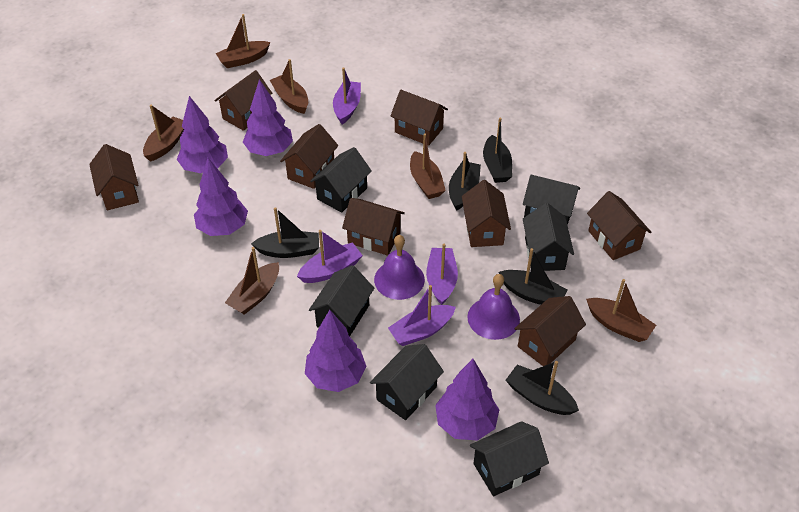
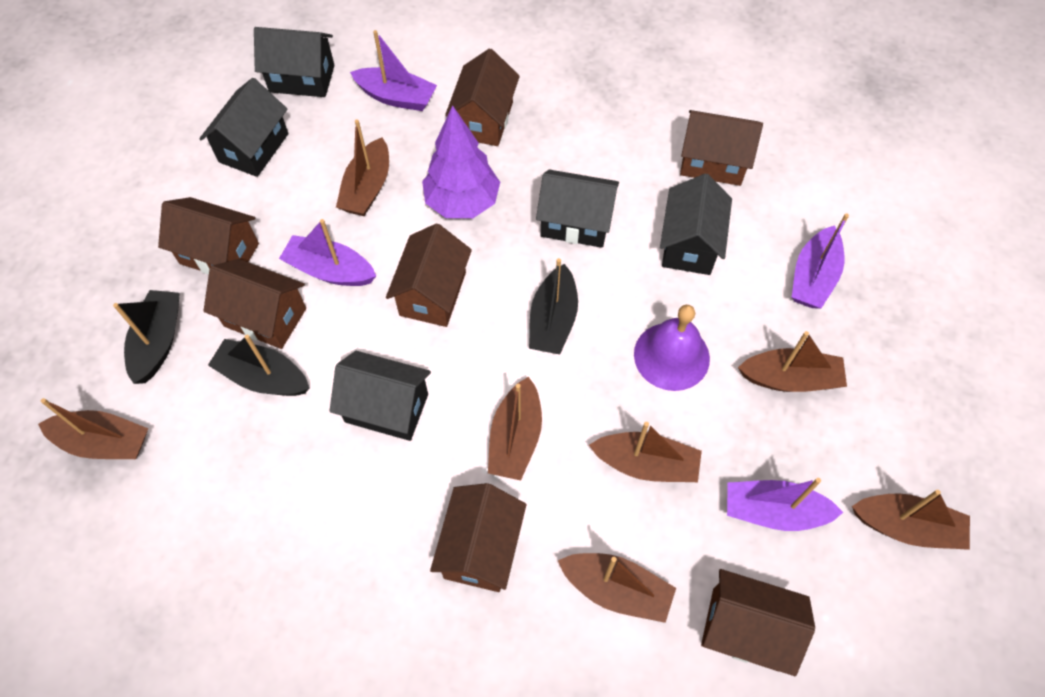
black boat: [251,207,319,258] [449,152,481,211] [483,117,512,183] [499,248,567,305] [506,361,579,415] = 5 -> [113,290,180,384] [208,335,310,396] [529,258,578,354] = 3
black house: [309,265,374,337] [310,147,372,213] [370,344,444,420] [470,421,549,497] [523,175,580,225] [523,203,574,271] = 6 -> [199,78,289,177] [254,27,335,97] [329,351,431,441] [536,170,619,248] [660,173,732,275] = 5
brown boat: [143,105,184,162] [216,14,270,68] [225,247,279,315] [270,59,308,114] [410,133,446,199] [586,279,656,342] = 6 -> [38,398,148,459] [336,120,389,216] [488,377,542,481] [558,553,676,623] [589,422,702,482] [738,331,847,392] [852,490,970,550] = 7
brown house: [89,144,139,210] [214,70,272,131] [280,124,338,189] [342,198,405,256] [390,90,448,146] [462,180,511,247] [514,296,586,366] [587,191,651,260] = 8 -> [158,197,259,275] [203,259,306,349] [386,223,472,327] [430,483,526,592] [445,48,520,146] [680,110,763,186] [701,569,815,676] = 7
purple bell: [374,235,425,300] [467,274,520,340] = 2 -> [634,305,710,391] = 1
purple tree: [177,96,228,173] [194,158,248,236] [243,79,293,156] [305,310,366,392] [435,359,499,441] = 5 -> [422,105,500,218] = 1

